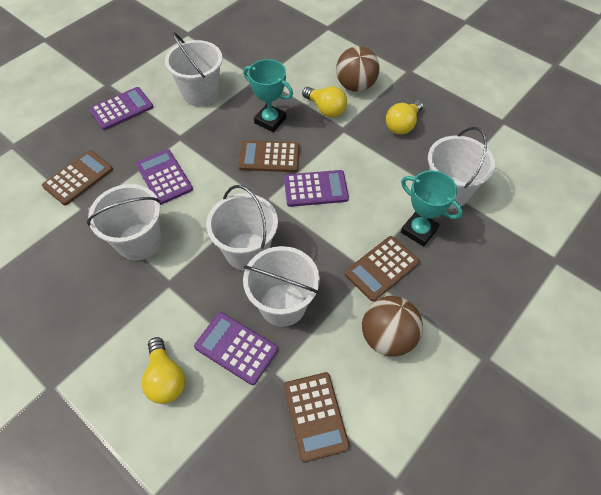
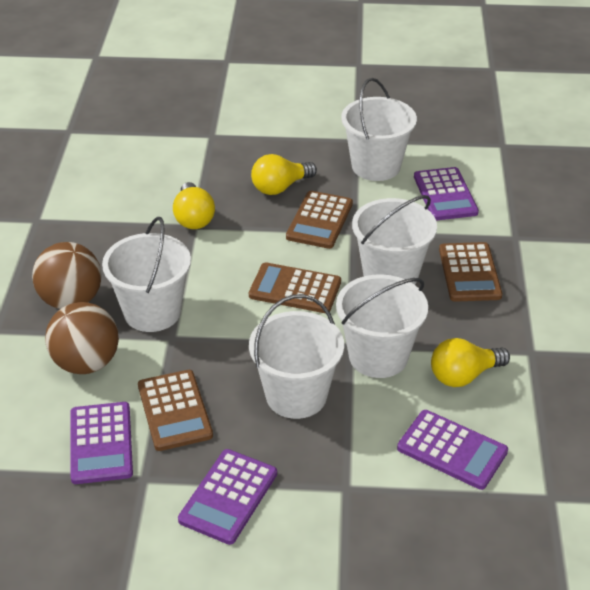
turquoise trophy: [243,59,293,132] [401,170,463,247] = 2 -> none = 0

